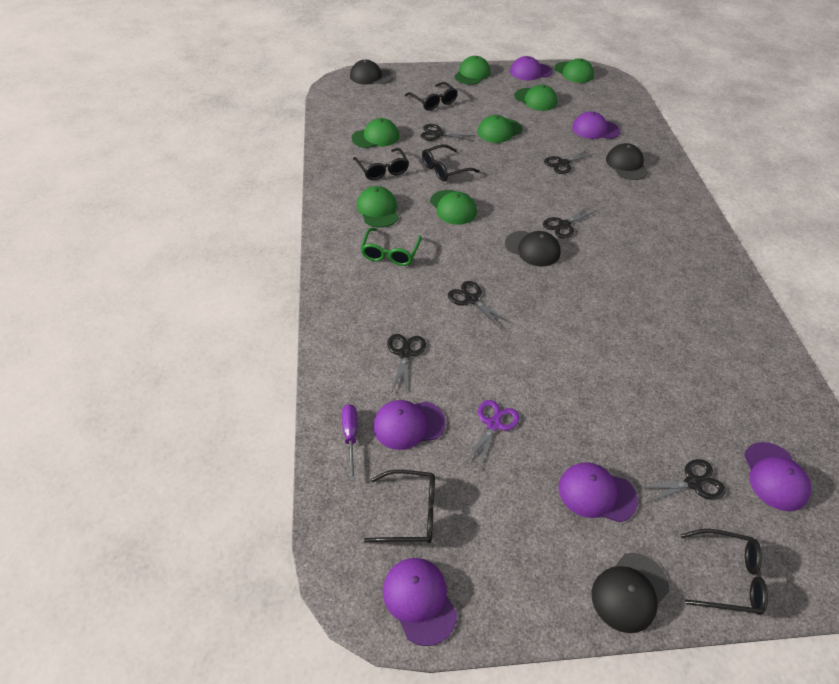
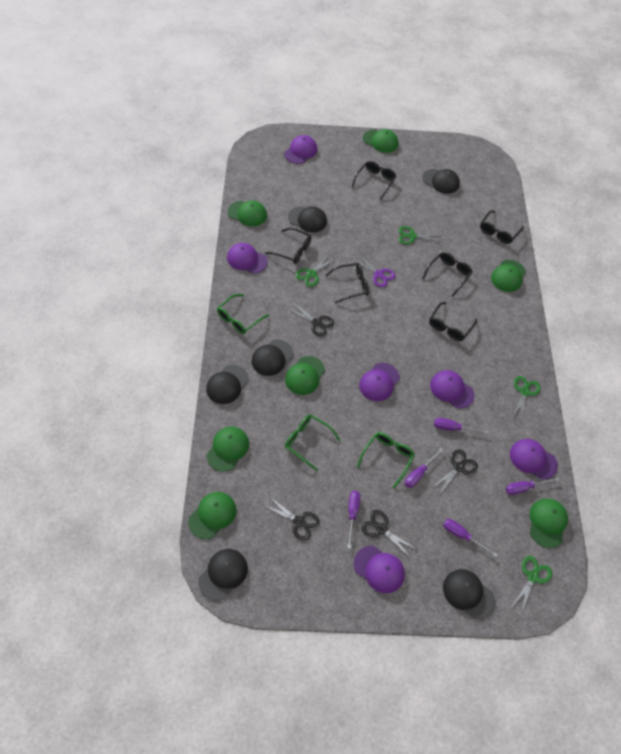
black cap: [350,60,393,85] [505,231,561,266] [592,553,669,633] [606,143,648,180] = 4 -> [198,549,248,601] [206,365,249,404] [251,339,294,376] [288,206,327,232] [423,169,460,194] [443,569,495,619] = 6
black glasses: [353,148,409,180] [364,470,435,543] [405,82,458,111] [422,144,480,181] [681,529,768,615] = 5 -> [265,228,311,264] [325,263,369,304] [352,161,397,200] [422,252,473,297] [429,302,477,341] [480,210,524,244] = 6
black scissors: [387,334,426,394] [420,124,476,141] [448,281,511,329] [543,206,598,239] [544,148,596,174] [638,459,726,504] = 6 -> [263,496,319,541] [288,302,334,336] [361,510,418,558] [431,450,478,494] = 4
green glasses: [360,228,422,266] = 1 -> [217,294,269,334] [285,415,340,471] [357,432,415,488] = 3
green scissors: none = 0 -> [295,253,336,287] [398,226,444,245] [511,556,552,614] [512,376,541,423] = 4
purple screwdriver: [342,404,357,481] = 1 -> [347,491,360,548] [405,447,443,488] [434,418,489,434] [443,519,498,557] [506,477,560,495] = 5

